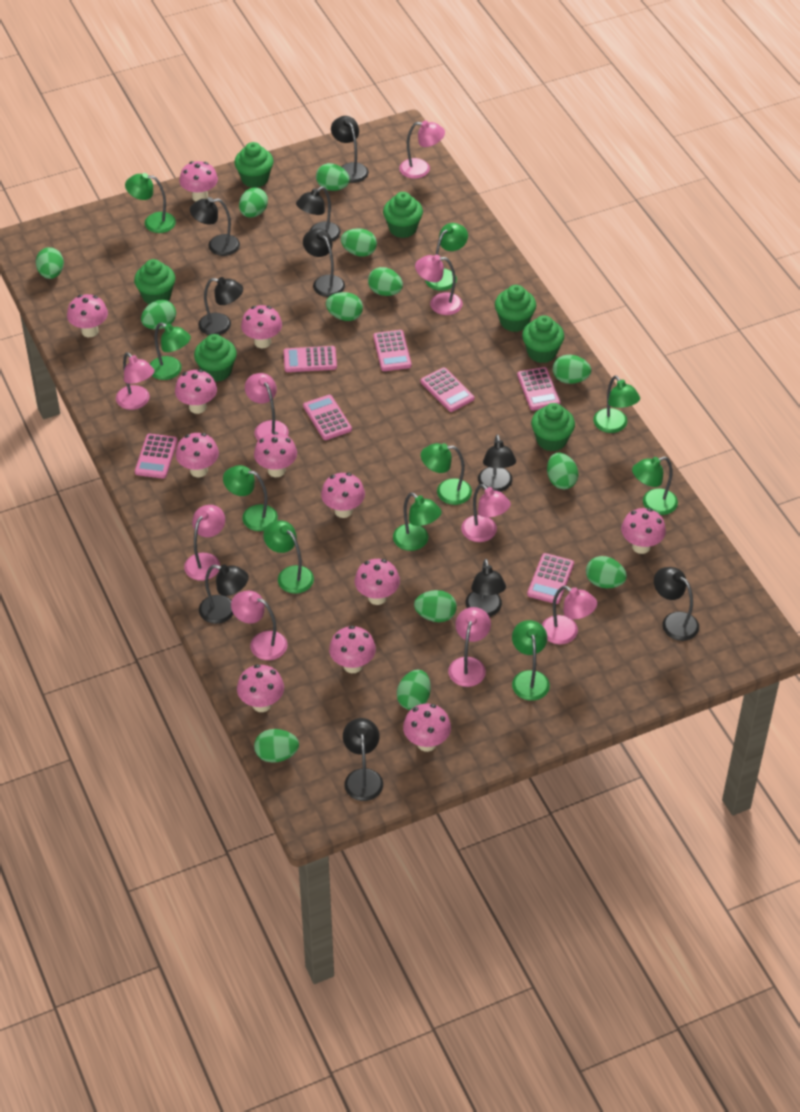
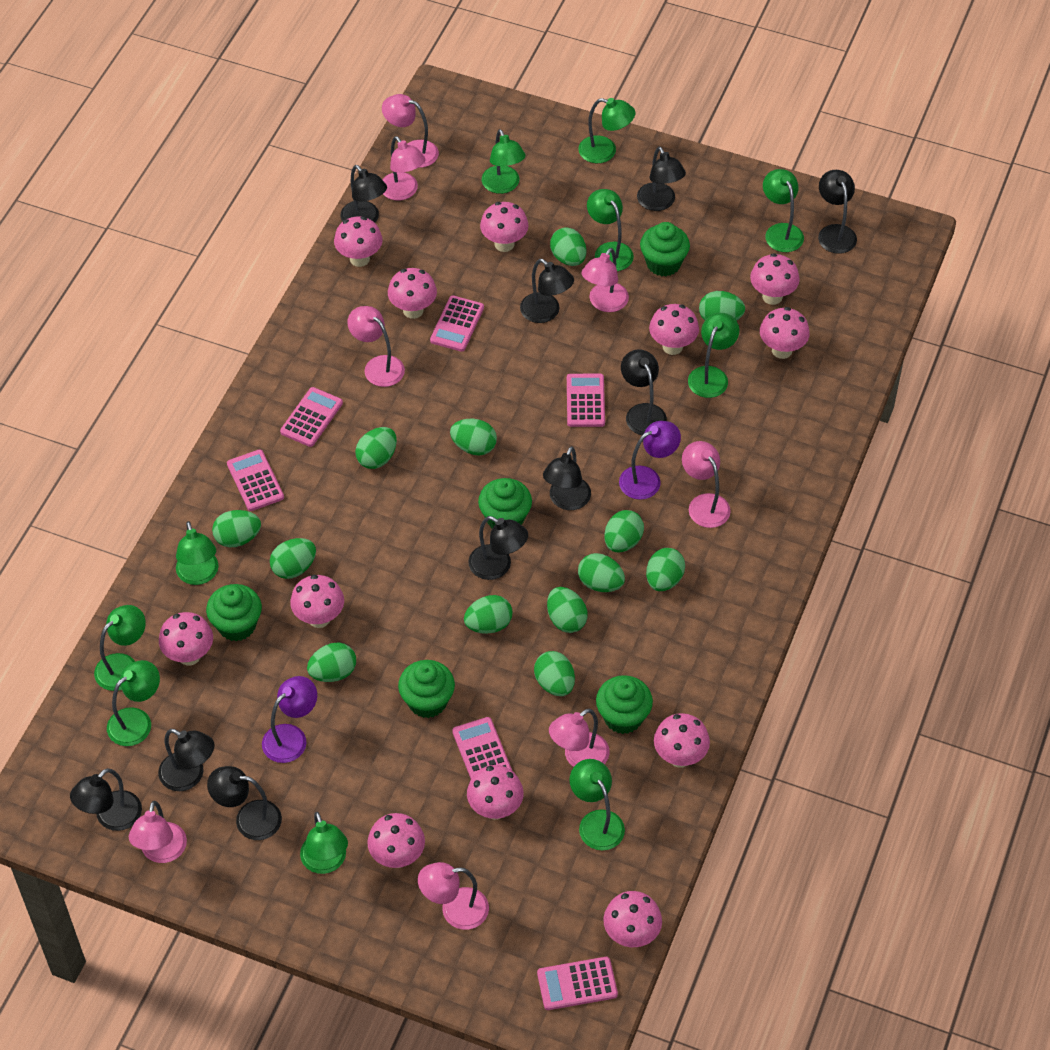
green cupcake: [134,259,175,304] [194,334,237,382] [234,142,273,188] [383,192,423,238] [495,285,536,332] [522,315,564,363] [531,403,575,451] = 7 -> [206,584,262,641] [398,660,455,718] [478,478,532,529] [596,675,653,734] [640,222,690,276] = 5
pink calculator: [135,434,178,479] [284,346,337,372] [303,395,352,440] [373,330,411,371] [421,368,475,412] [517,367,560,410] [527,553,574,604] = 7 -> [227,449,284,511] [280,387,343,447] [430,295,484,352] [452,717,512,779] [537,957,618,1010] [567,374,605,427] = 6
pink lamp: [116,352,155,410] [184,505,225,581] [231,591,287,660] [245,373,289,440] [399,121,445,179] [415,255,463,315] [448,607,491,687] [461,484,511,542] [542,586,597,644] = 9 -> [129,801,187,863] [347,306,405,387] [382,94,439,168] [382,136,425,201] [418,862,489,930] [549,709,610,767] [581,248,629,312] [682,441,731,528] = 8
purple lamp: none = 0 -> [262,676,317,763] [619,421,681,500] = 2

